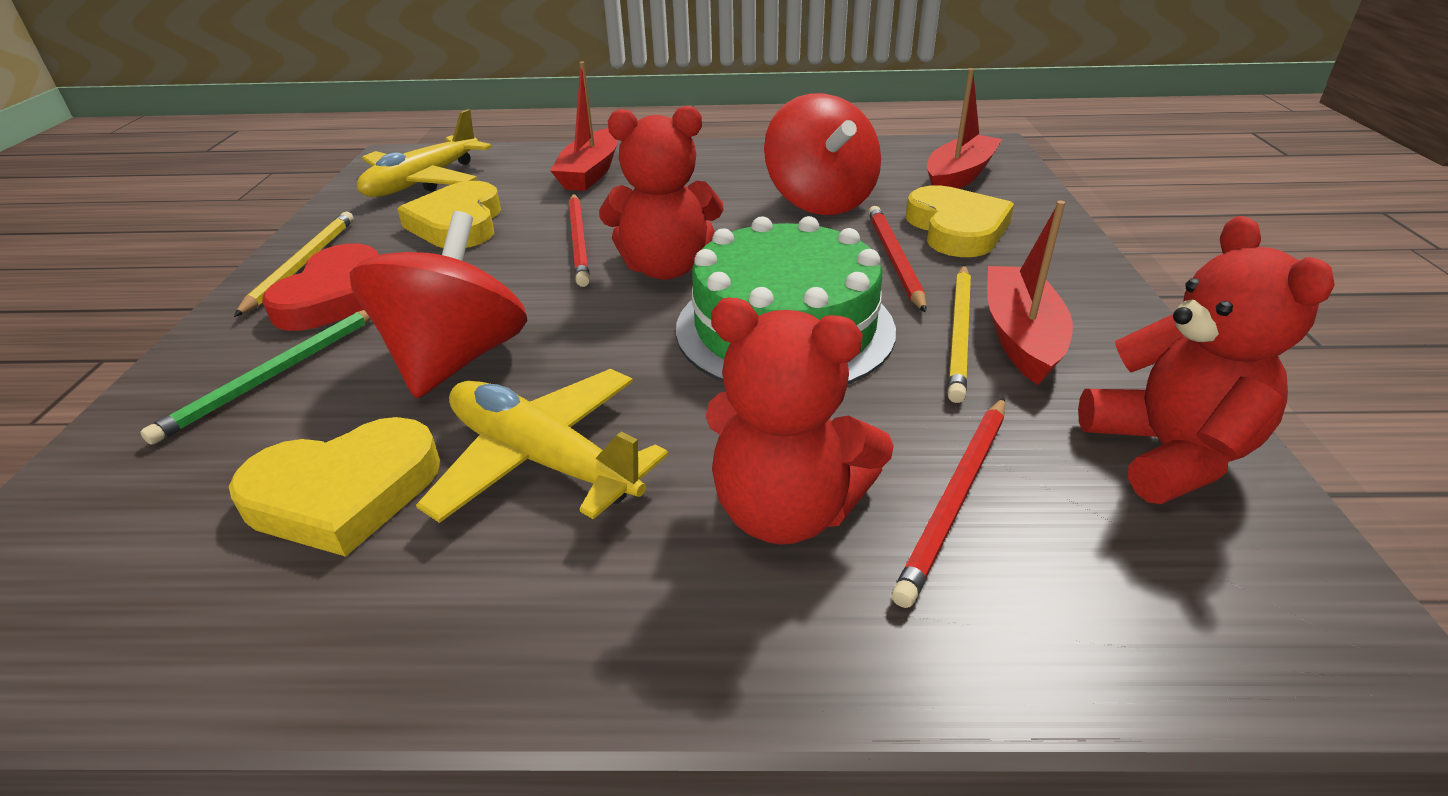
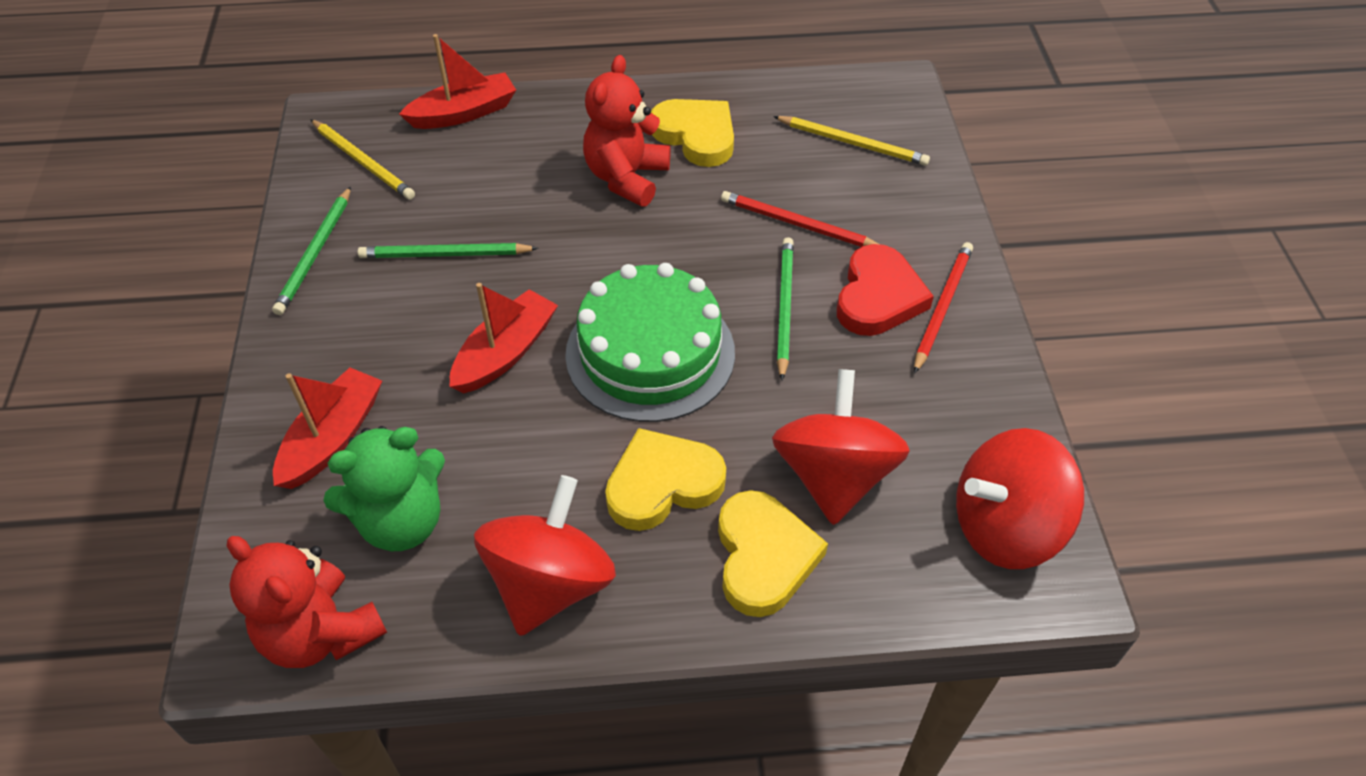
green pencil: [140,310,371,445] = 1 -> [272,186,351,315] [358,243,539,258] [777,237,794,380] = 3
green teddy bear: none = 0 -> [323,426,445,551] = 1
red pencil: [569,194,590,287] [868,206,927,312] [892,398,1005,608] = 3 -> [721,191,878,247] [914,242,973,374] = 2
red spinning top: [349,211,528,398] [764,93,881,215] = 2 -> [474,475,616,636] [772,369,910,525] [956,428,1084,569] = 3
red teddy bear: [599,106,724,280] [706,298,894,545] [1078,216,1335,504] = 3 -> [227,536,387,668] [583,55,671,207] = 2
yellow plane: [357,109,492,197] [416,369,668,523] = 2 -> none = 0

